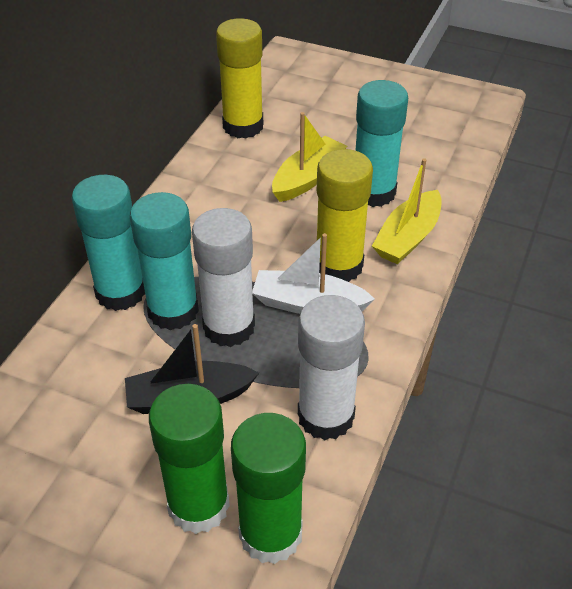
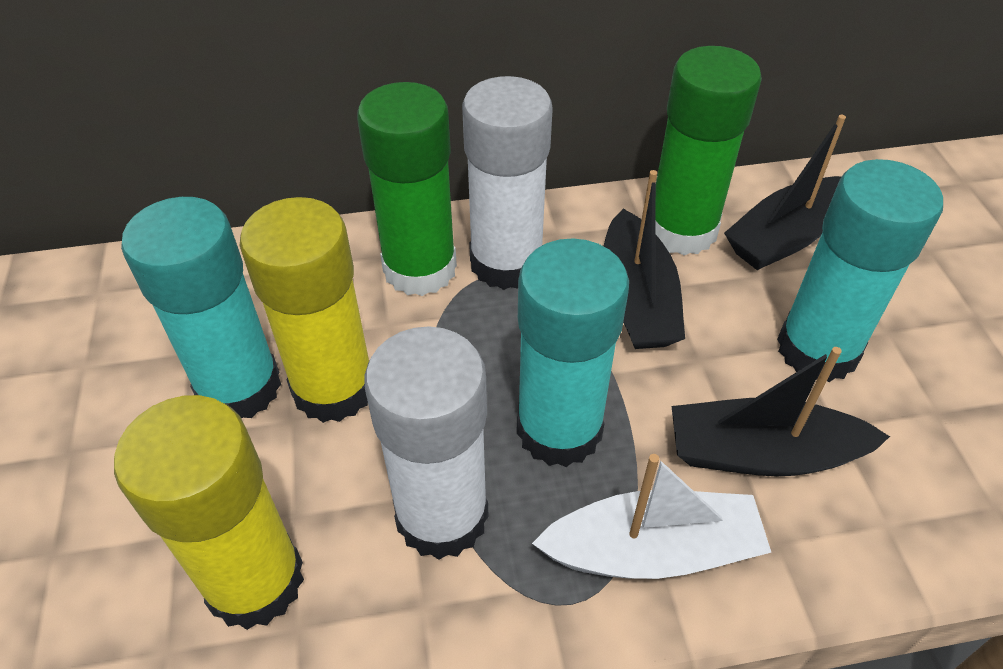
black boat: [125,324,259,414] = 1 -> [604,170,685,349] [671,347,890,476] [724,115,846,270] = 3
yellow boat: [272,112,347,202] [372,158,442,264] = 2 -> none = 0

